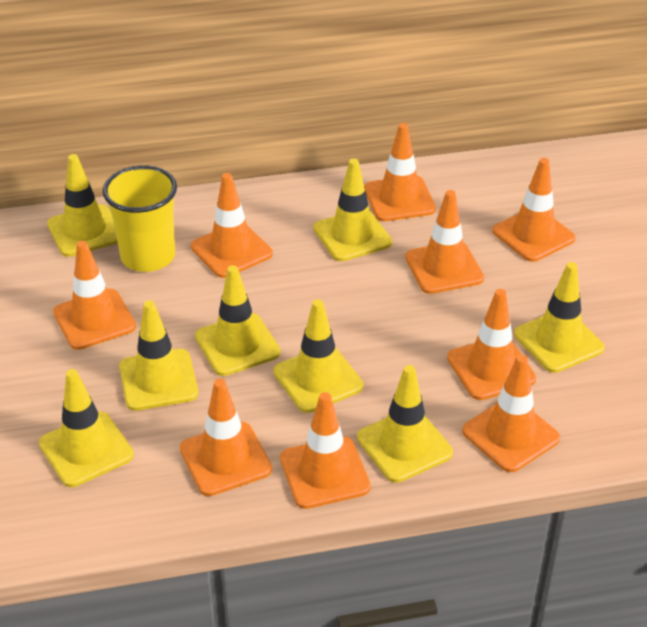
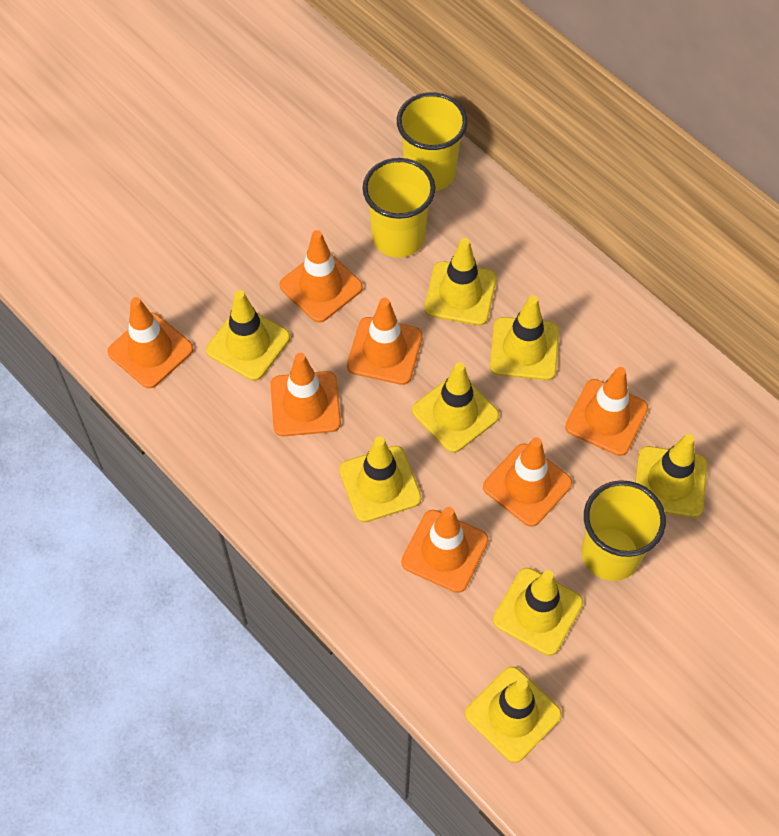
orange traffic cone: [53,241,136,350] [180,379,272,496] [191,173,273,278] [280,392,371,509] [364,123,436,221] [405,190,484,294] [447,289,536,400] [462,355,560,472] [492,158,576,262] = 9 -> [108,297,193,389] [270,353,341,436] [279,230,363,323] [347,297,423,385] [401,507,489,593] [483,437,572,527] [565,367,648,456] = 7
yellow cup: [102,165,177,272] = 1 -> [363,158,435,258] [397,92,468,191] [582,480,666,581] = 3

